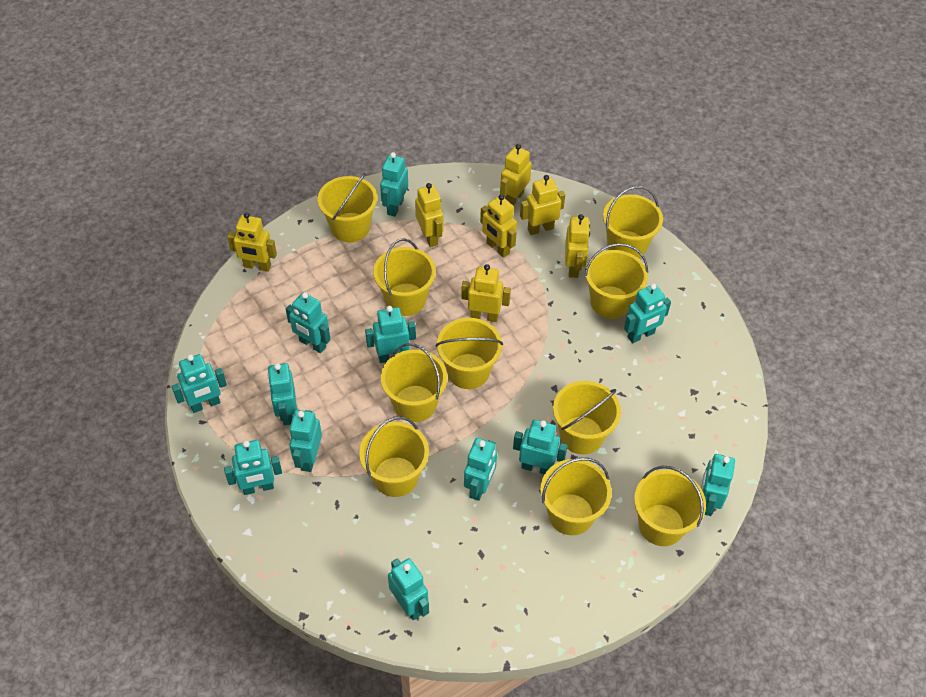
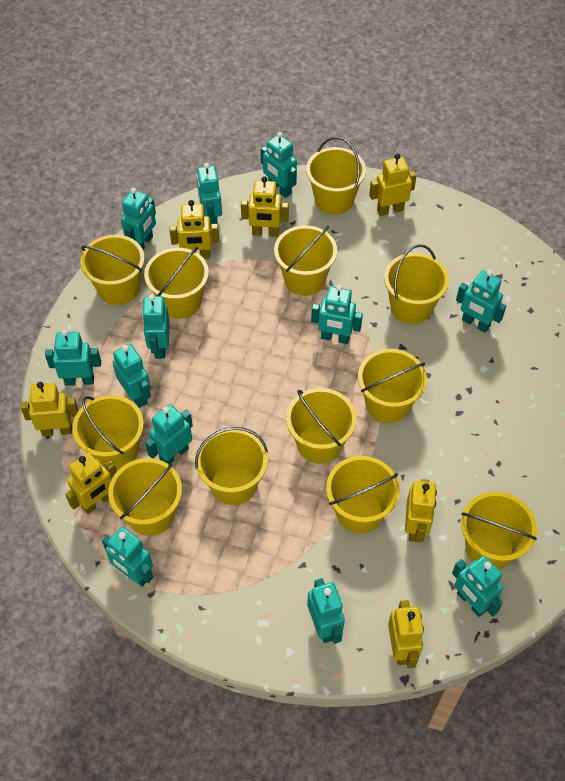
yellow bucket: [318,173,377,243] [359,417,429,497] [373,238,436,316] [381,343,448,422] [436,318,503,389] [540,458,612,535] [553,381,621,454] [584,243,648,319] [603,186,663,258] [634,466,706,546] = 10 -> [72,395,144,471] [80,234,145,305] [108,458,182,536] [144,247,209,319] [195,427,268,505] [274,225,337,296] [286,388,357,464] [306,137,366,215] [326,456,400,534] [358,349,427,423] [384,244,449,324] [461,492,537,570] = 12

